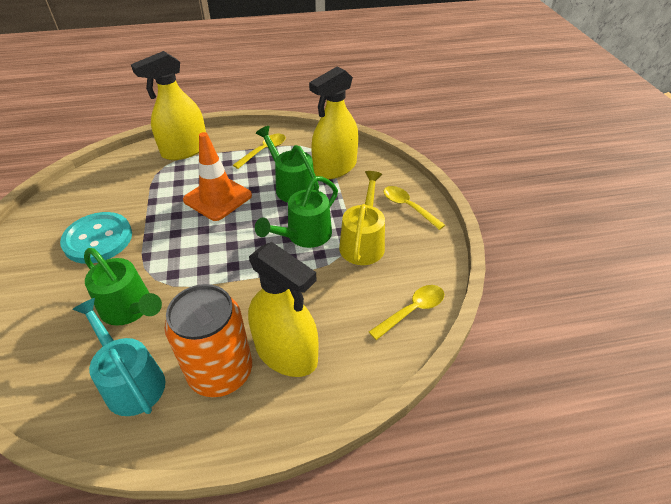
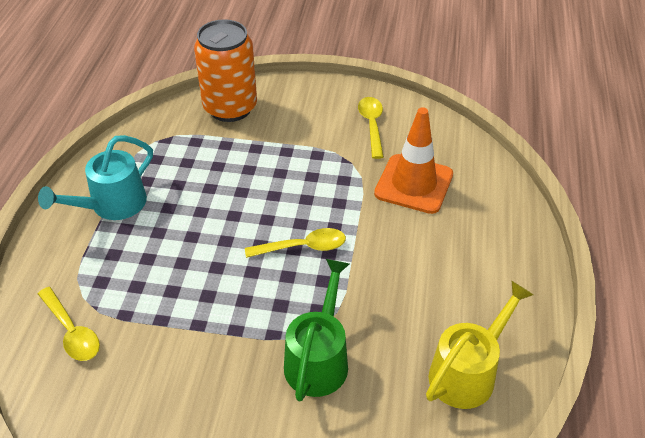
green watering can: [84,248,162,326] [255,176,338,248] [256,126,319,202] = 3 -> [284,259,349,401] = 1
turquoise button: [60,212,132,264] = 1 -> none = 0
yellow spray bottle: [131,51,206,160] [248,242,319,377] [309,67,358,179] = 3 -> none = 0

